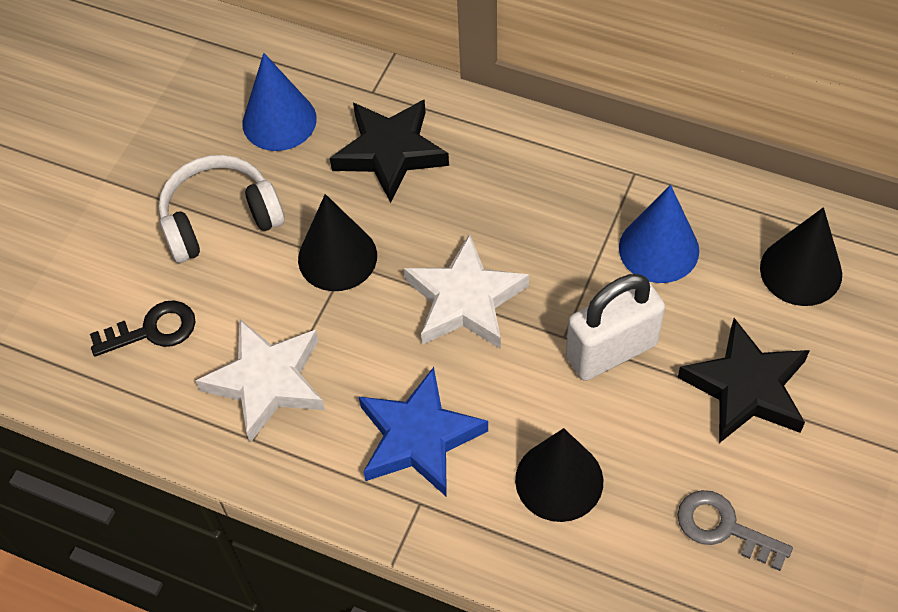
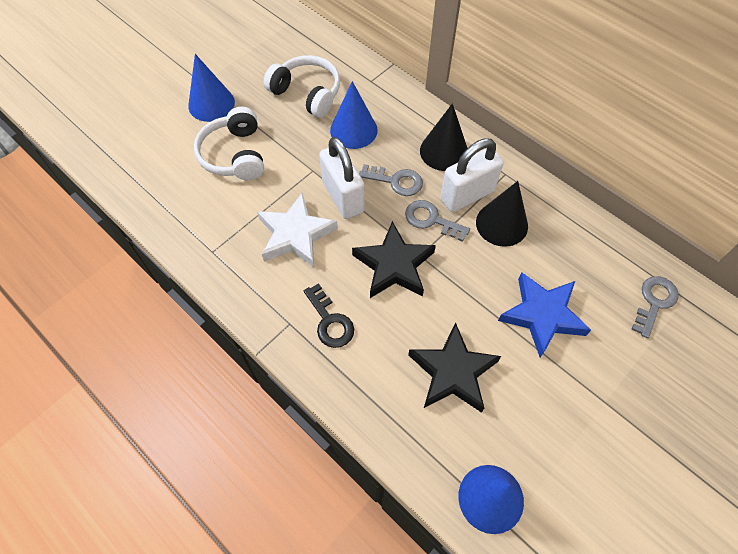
black cone: [298,194,377,291] [515,428,603,522] [760,207,842,306] = 3 -> [420,104,467,171] [476,181,528,247] = 2
blue cone: [243,53,317,151] [619,185,699,283] = 2 -> [188,54,235,122] [330,81,378,149] [458,465,524,534] = 3
grey key: [677,490,793,571] = 1 -> [359,164,423,196] [405,200,470,242] [631,276,679,338] = 3
white headphones: [158,155,285,263] = 1 -> [194,107,264,180] [263,55,340,118] = 2
white padlock: [566,274,665,381] = 1 -> [319,137,365,219] [440,138,504,212] = 2
white star: [196,318,325,443] [404,234,529,349] = 2 -> [257,192,338,267] = 1

